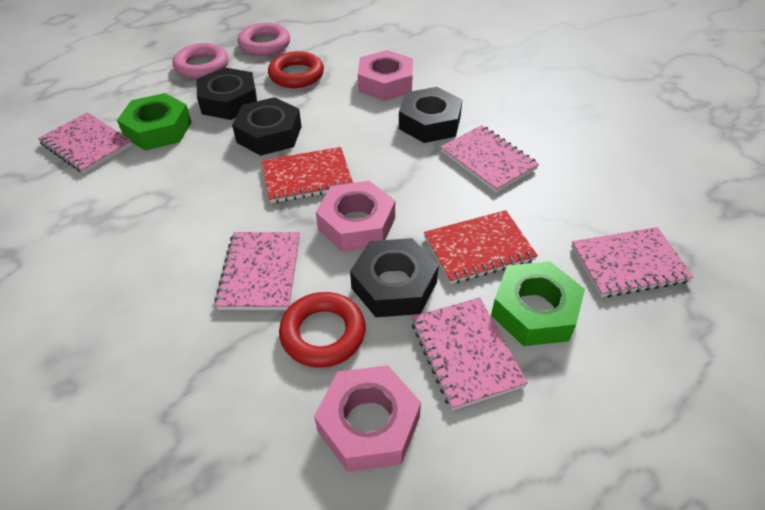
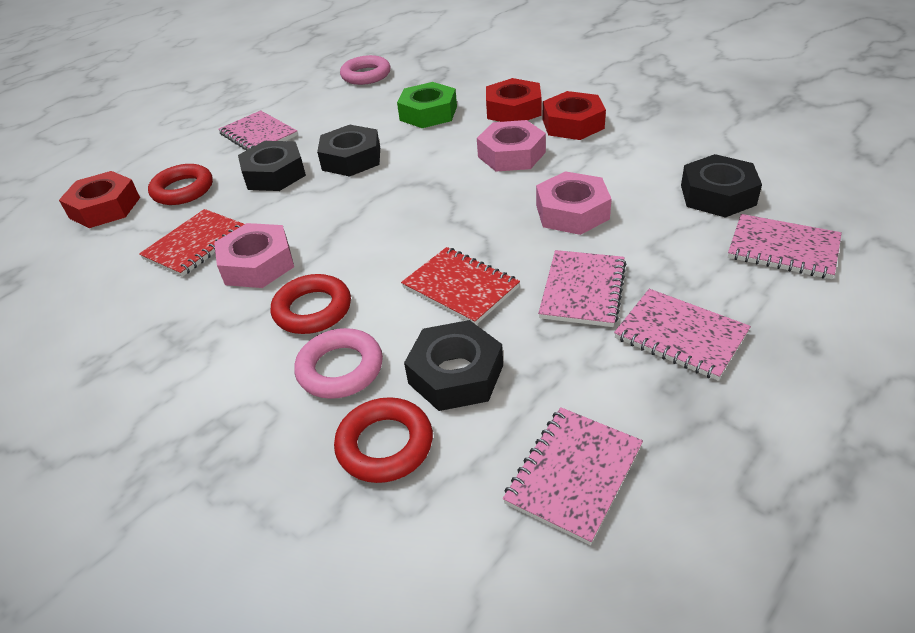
green nut: [117,93,192,151] [491,261,585,346] = 2 -> [397,82,457,128] = 1
red nut: none = 0 -> [59,171,140,228] [486,78,541,122] [543,91,606,140] = 3
red ring: [268,51,324,88] [279,292,366,368] = 2 -> [148,164,213,205] [271,274,351,334] [334,397,433,483] = 3

